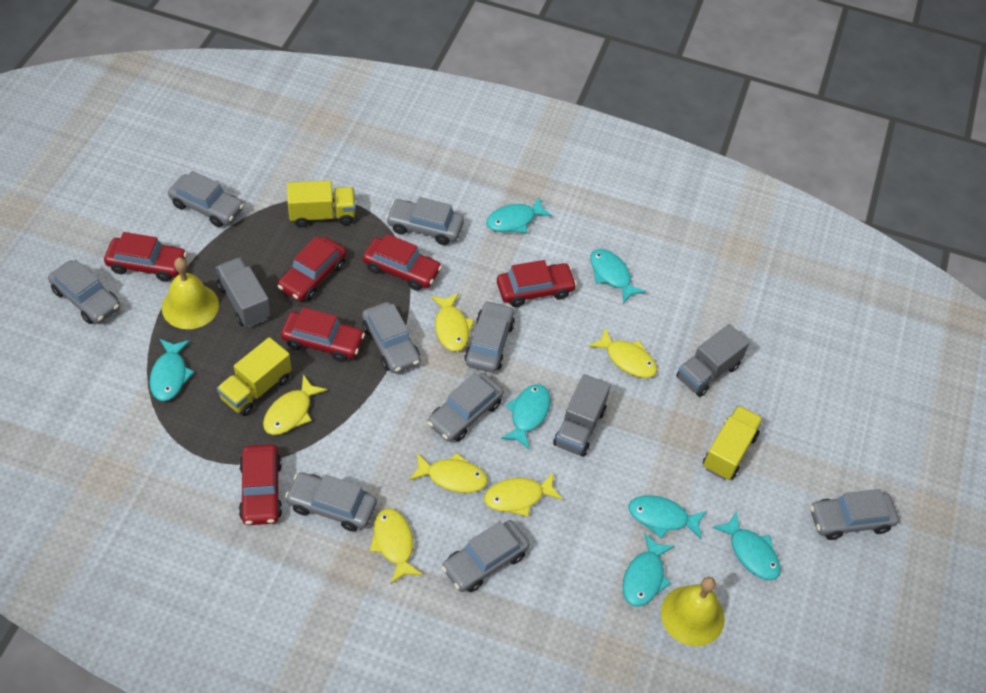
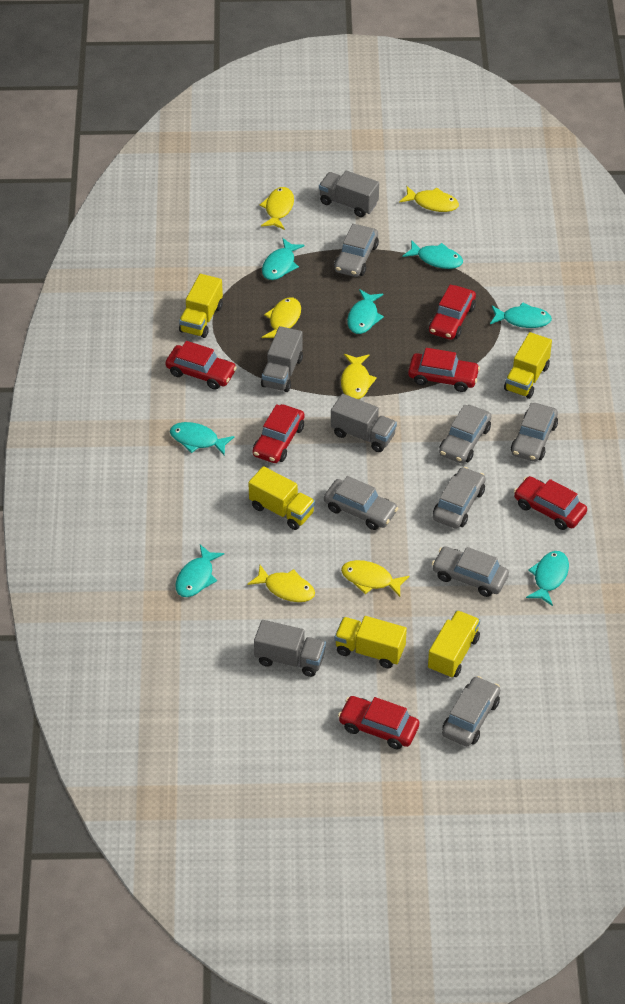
grey car: [48,259,120,324] [168,171,244,227] [285,472,377,532] [362,302,420,373] [386,197,464,245] [428,373,504,442] [441,520,530,592] [464,300,515,373] [810,489,899,540] = 9 -> [324,476,398,530] [334,224,379,277] [432,546,509,597] [433,467,486,529] [439,405,491,463] [442,676,500,746] [511,403,558,462] = 7
grey truck: [216,257,271,327] [553,374,611,457] [676,324,750,397] = 3 -> [254,620,326,677] [261,326,303,392] [319,171,379,217] [331,394,397,452] = 4
yellow bell: [162,257,219,329] [661,577,725,646] = 2 -> none = 0
yellow truck: [217,337,292,416] [287,181,356,227] [703,405,763,480] = 3 -> [179,274,223,338] [248,466,315,530] [335,616,407,668] [428,610,480,678] [504,332,552,399] = 5

